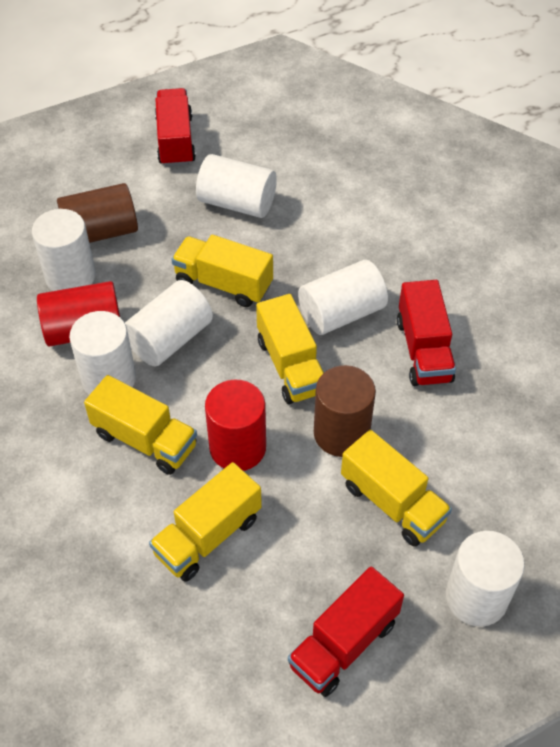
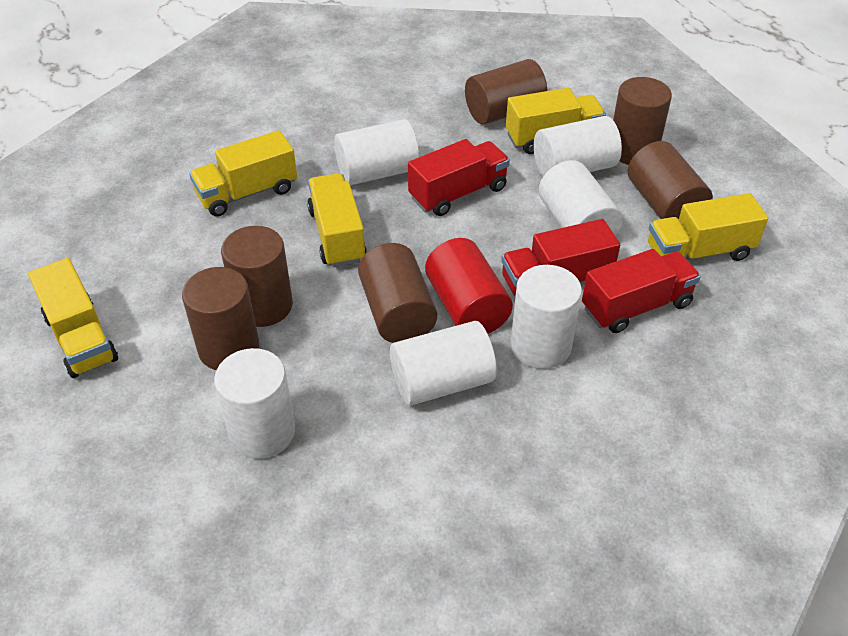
brown cylinder: [57,183,138,243] [314,365,376,457] = 2 -> [182,267,259,370] [221,226,293,327] [358,243,437,343] [465,59,547,125] [613,77,672,165] [628,141,713,219] = 6
red cylinder: [37,281,120,347] [205,380,266,471] = 2 -> [425,238,513,334] = 1

